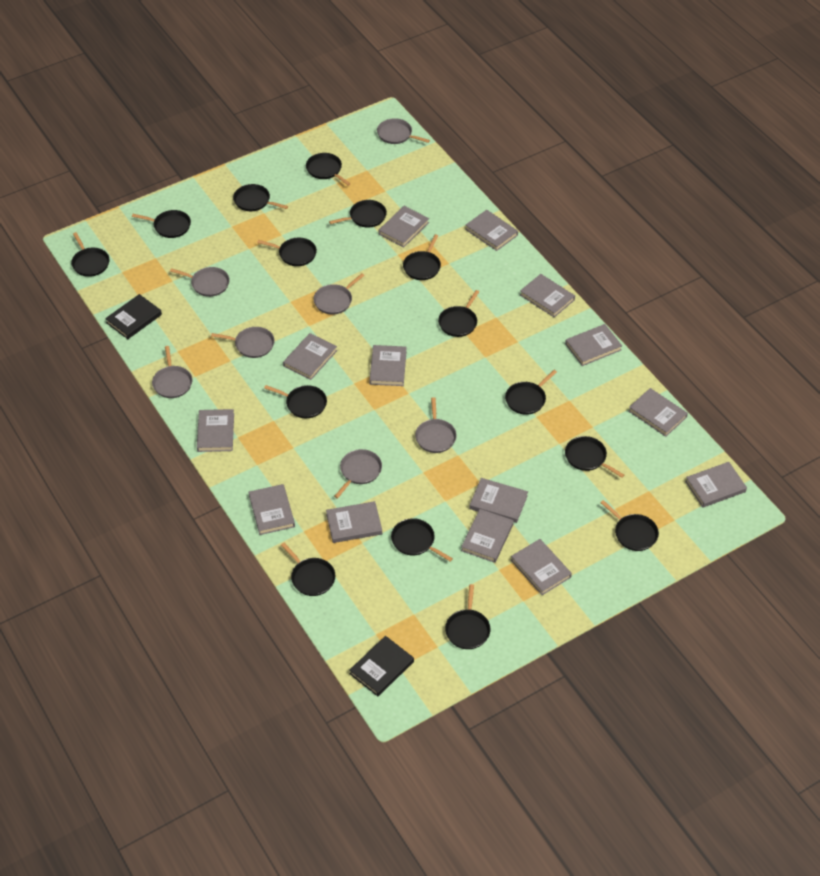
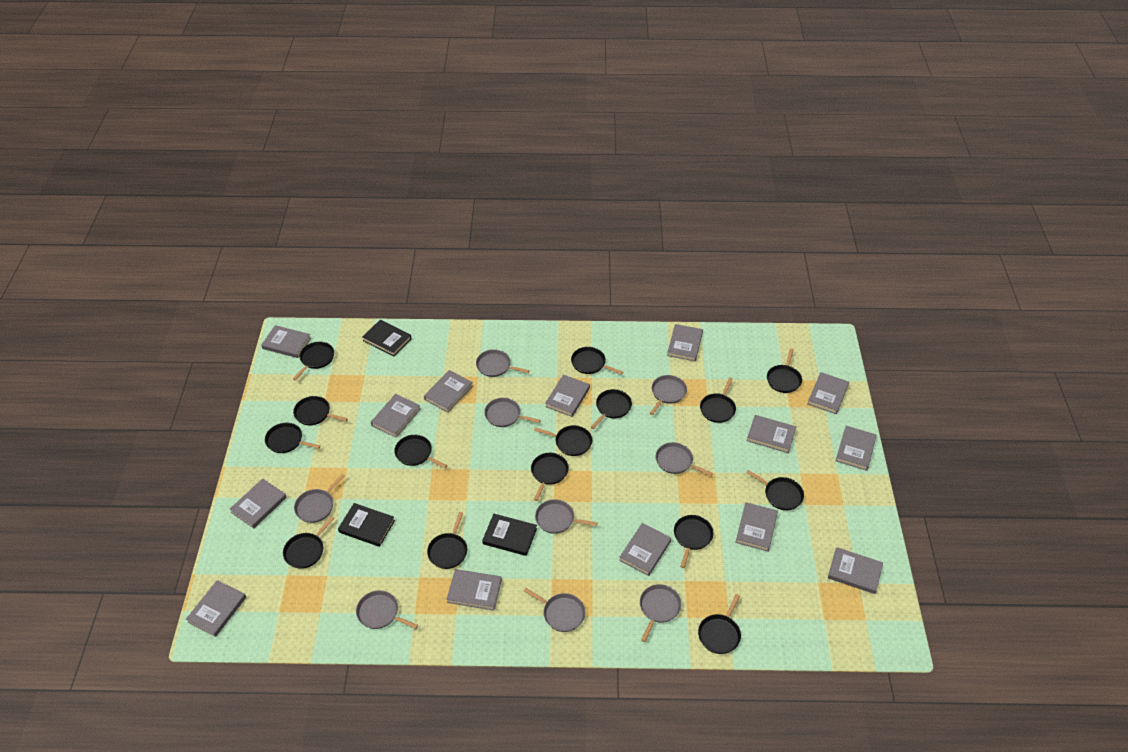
black book: [105,294,162,339] [349,636,414,697] = 2 -> [338,503,395,547] [362,320,412,356] [482,514,537,556] = 3
grey pan: [152,346,192,398] [170,267,230,297] [211,327,274,358] [313,273,365,315] [334,449,382,498] [377,118,430,144] [415,397,457,453] = 7 -> [294,474,345,523] [356,590,418,629] [476,349,530,377] [484,398,541,427] [524,588,585,632] [535,499,598,534] [640,584,681,642] [650,375,687,415] [655,442,713,476] = 9

